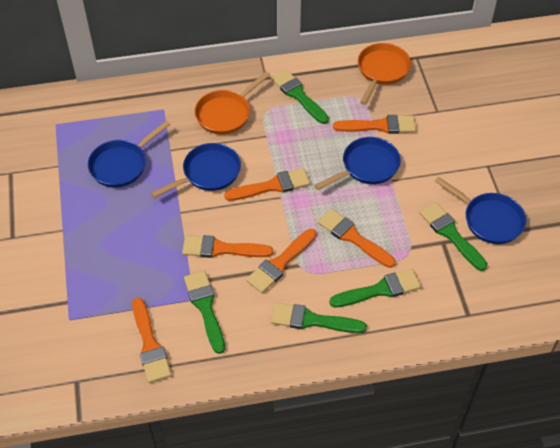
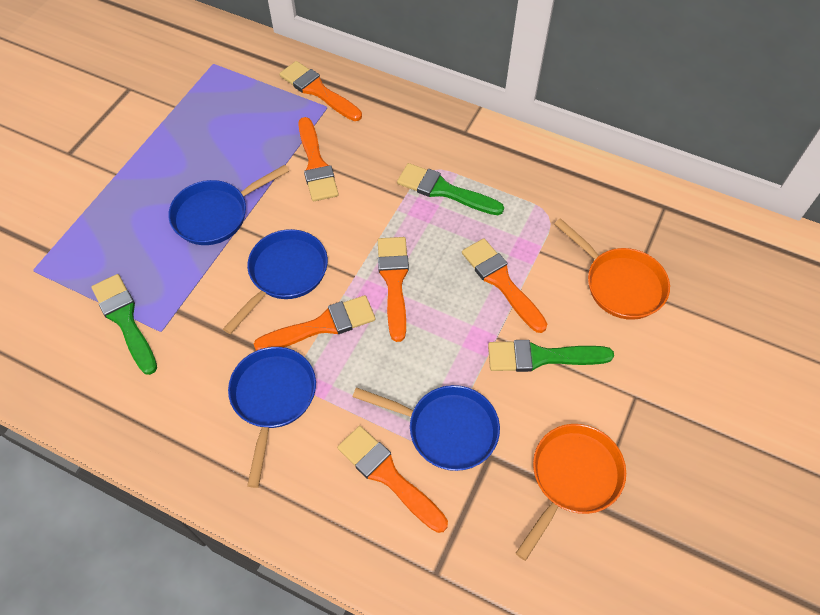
green brush: [184,271,225,354] [271,69,329,124] [271,303,367,333] [329,269,421,308] [419,202,487,271] = 5 -> [91,274,157,375] [397,163,504,215] [488,340,614,372] = 3

